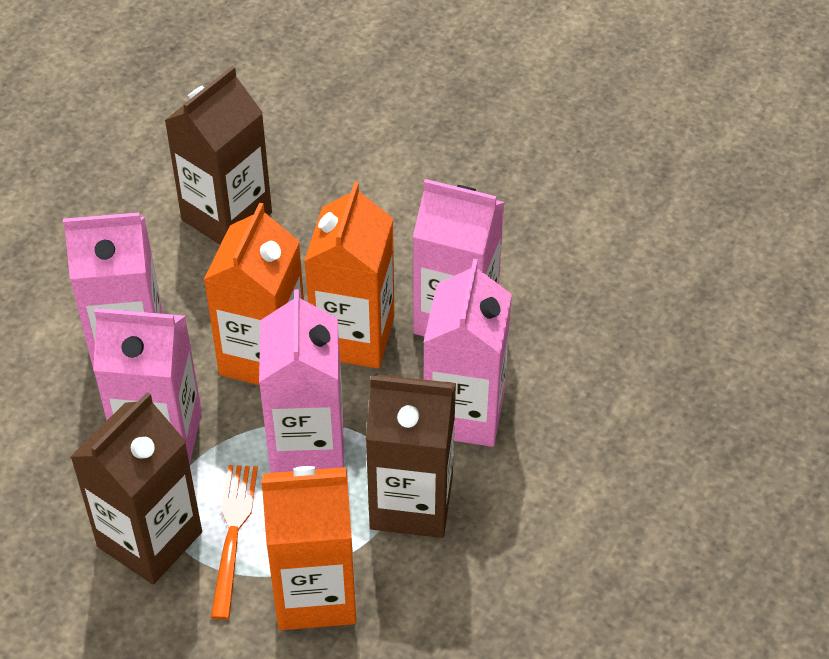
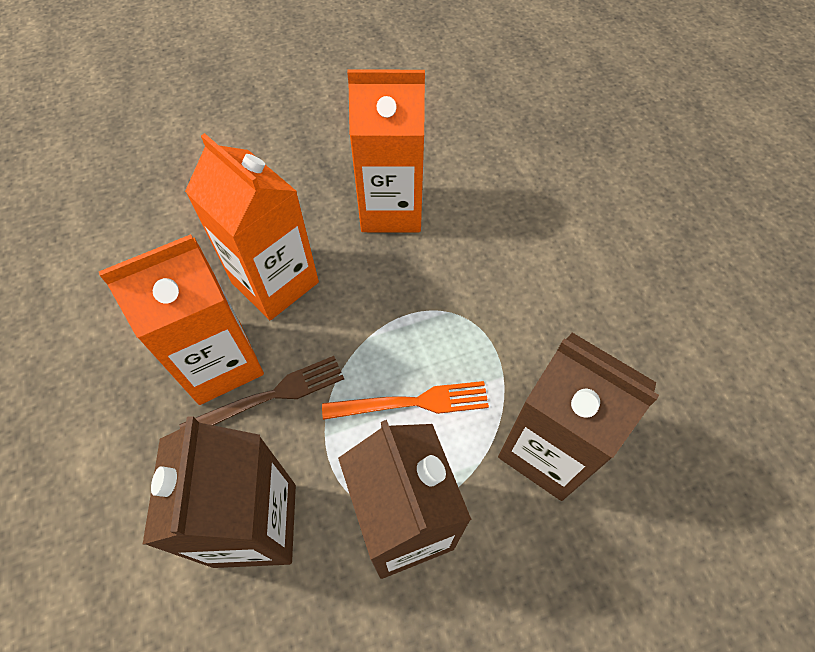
brown fork: none = 0 -> [179,356,344,429] = 1
pink carton: [63,212,163,374] [93,308,202,465] [259,289,344,473] [413,179,505,337] [423,259,512,447] = 5 -> none = 0

